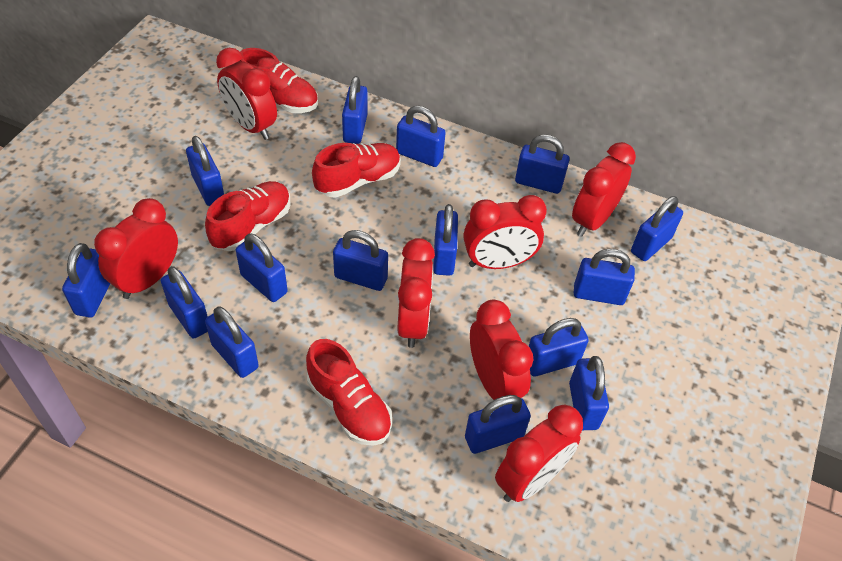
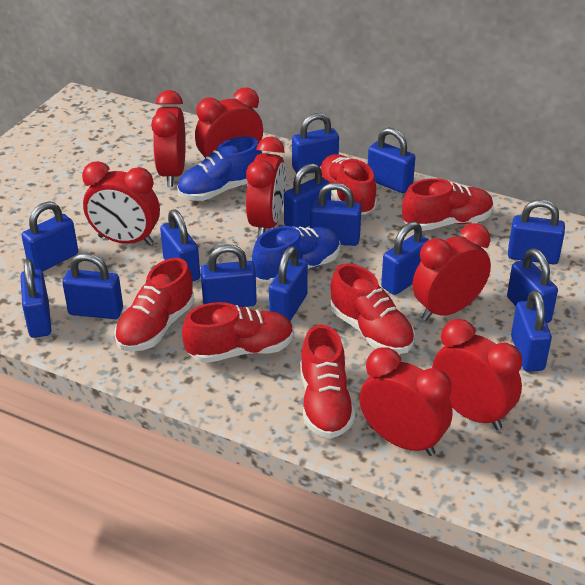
blue padlock: [62,243,110,318] [161,266,208,338] [186,136,224,206] [205,306,259,378] [236,233,288,302] [333,230,388,291] [342,76,367,144] [396,106,446,167] [433,204,458,276] [465,395,531,454] [515,134,570,194] [529,318,589,377] [569,356,609,430] [574,249,635,305] [631,196,683,261] = 15 -> [20,259,51,338] [21,202,78,272] [63,253,123,319] [160,209,200,281] [201,244,257,307] [269,246,308,321] [284,163,331,228] [292,113,339,174] [310,183,361,246] [368,127,415,193] [381,222,429,295] [507,248,558,323] [508,200,565,265] [511,290,552,372] = 14
blue shoe: none = 0 -> [177,136,262,201] [252,226,341,284] = 2
red shoe: [205,181,290,251] [240,48,318,113] [306,339,392,446] [312,143,401,198] = 4 -> [114,258,194,351] [182,302,294,363] [300,325,355,439] [320,154,377,215] [330,264,415,354] [402,178,494,231] = 6

